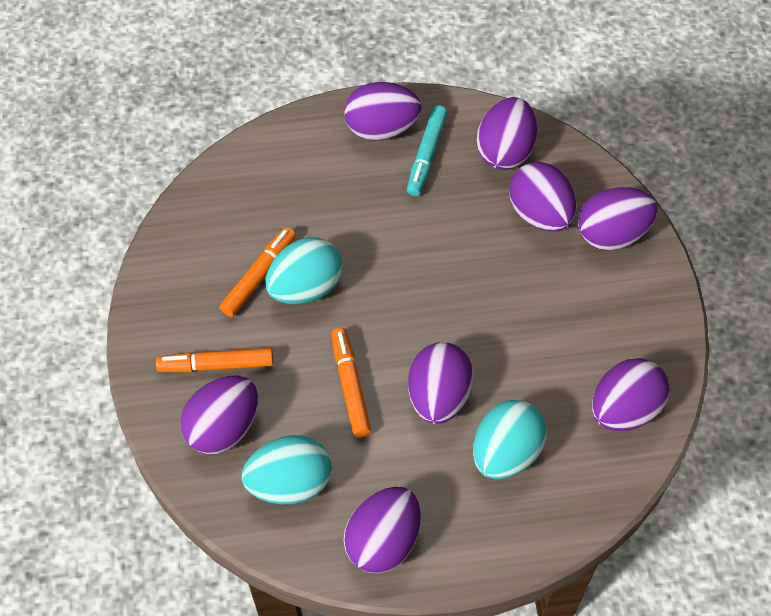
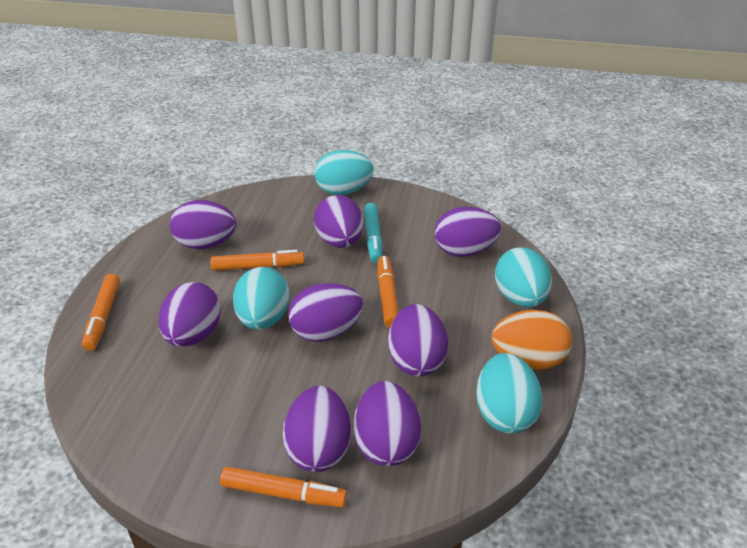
orange egg: none = 0 -> [492,310,572,370] = 1
orange marker: [156,348,273,372] [219,227,296,317] [331,328,371,437] = 3 -> [82,274,120,351] [211,250,304,271] [220,467,347,507] [378,256,399,328] = 4
turquoise egg: [242,435,332,504] [266,237,343,304] [473,400,547,479] = 3 -> [233,267,290,330] [315,150,374,195] [476,353,543,434] [495,247,552,307] = 4

